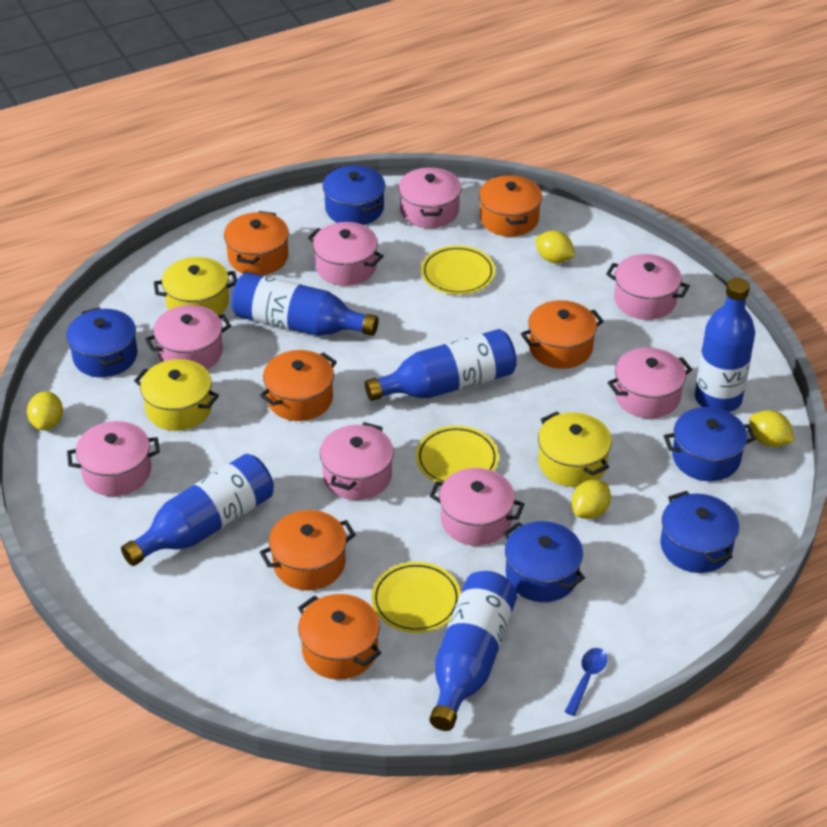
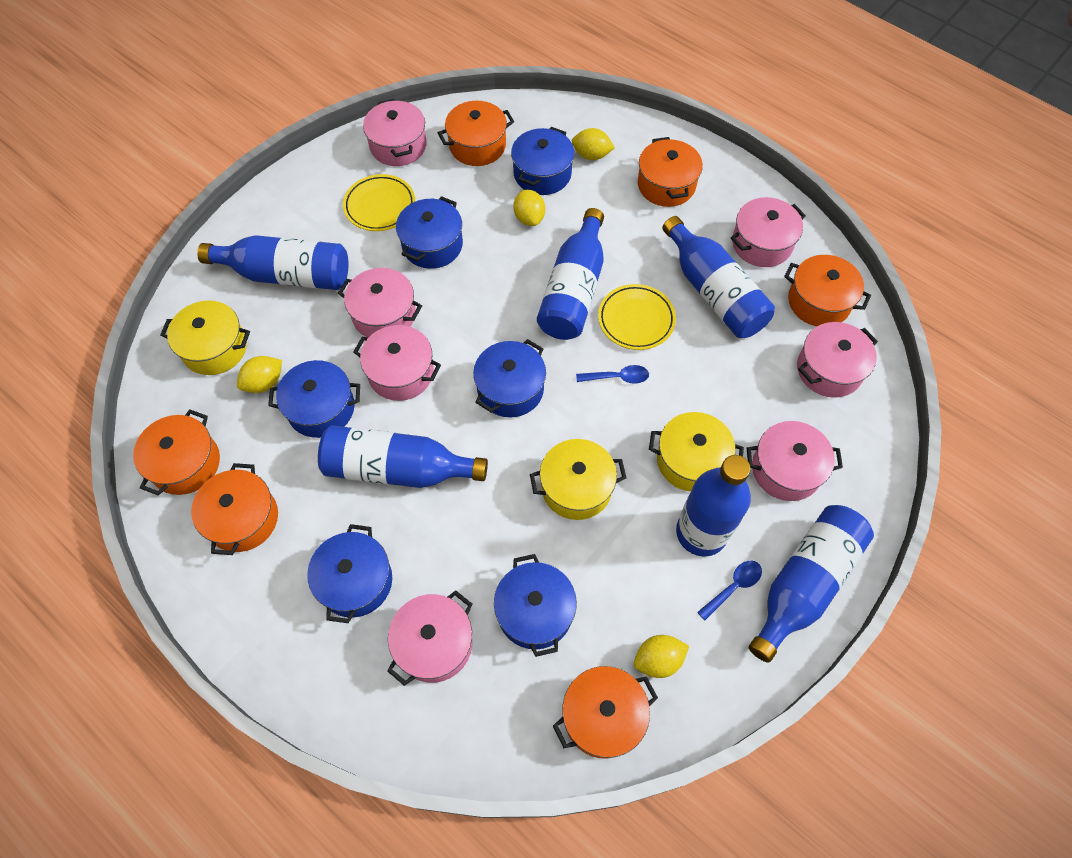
blue bottle: [121,454,274,566] [231,272,379,336] [365,329,517,401] [429,571,517,731] [695,278,755,412] = 5 -> [197,235,349,290] [318,425,488,488] [537,208,604,340] [662,216,775,338] [676,455,751,557] [749,505,874,663] = 6
blue pot: [66,307,137,377] [323,165,385,225] [503,521,585,602] [661,491,739,573] [664,407,756,481] = 5 -> [268,360,360,438] [307,524,392,623] [396,196,463,269] [473,339,546,418] [494,554,577,657] [511,127,574,195] = 6
blue spoon: [565,648,607,716] = 1 -> [576,365,649,384] [697,561,762,620] = 2
pink pot: [67,421,160,496] [145,305,231,370] [308,222,384,286] [320,422,394,500] [399,167,461,228] [430,468,524,546] [606,254,690,320] [607,347,693,419] = 8 -> [338,268,422,338] [353,325,441,401] [363,99,427,166] [387,590,472,686] [731,197,806,267] [746,421,843,501] [797,322,878,398] = 7
yellow plate: [372,562,461,633] [416,426,499,482] [421,245,495,295] = 3 -> [343,174,415,231] [598,284,676,350] = 2

